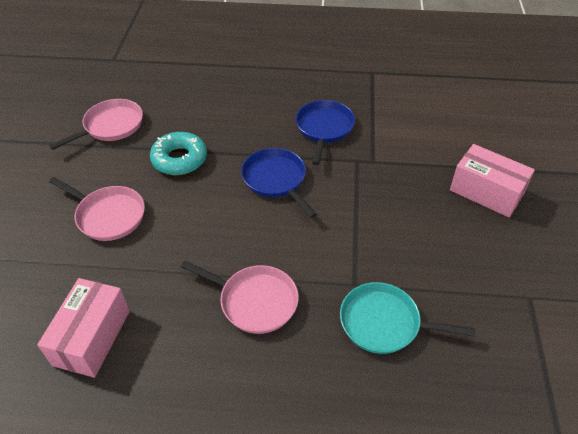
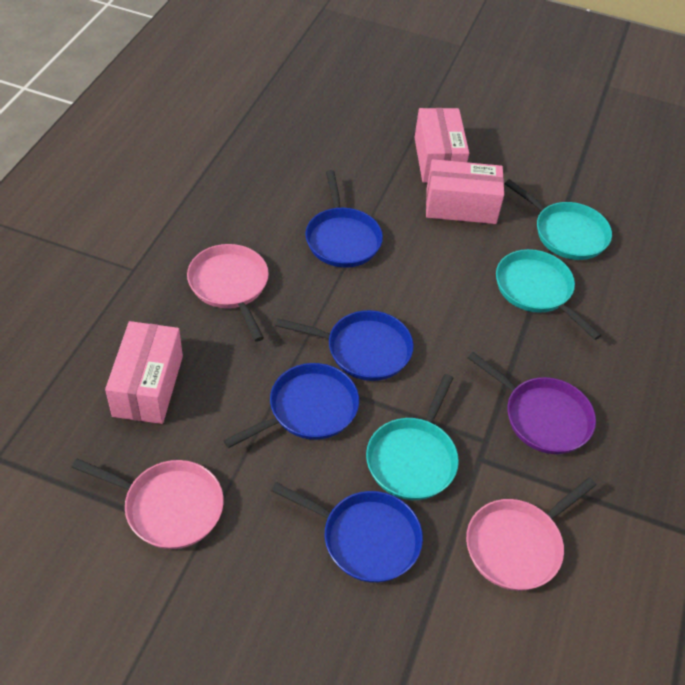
blue pan: [241,148,317,218] [295,100,355,165] = 2 -> [223,363,359,448] [271,482,423,583] [275,310,414,381] [305,170,383,268] = 4
pink box: [37,278,130,378] [450,144,535,218] = 2 -> [105,321,183,424] [414,108,469,183] [426,159,504,224] = 3
purple pan: none = 0 -> [468,352,596,454] = 1
turquoise donut: [150,132,207,175] = 1 -> none = 0
turquoise pan: [340,282,475,354] = 1 -> [366,374,459,500] [496,249,602,340] [505,179,612,260] = 3

